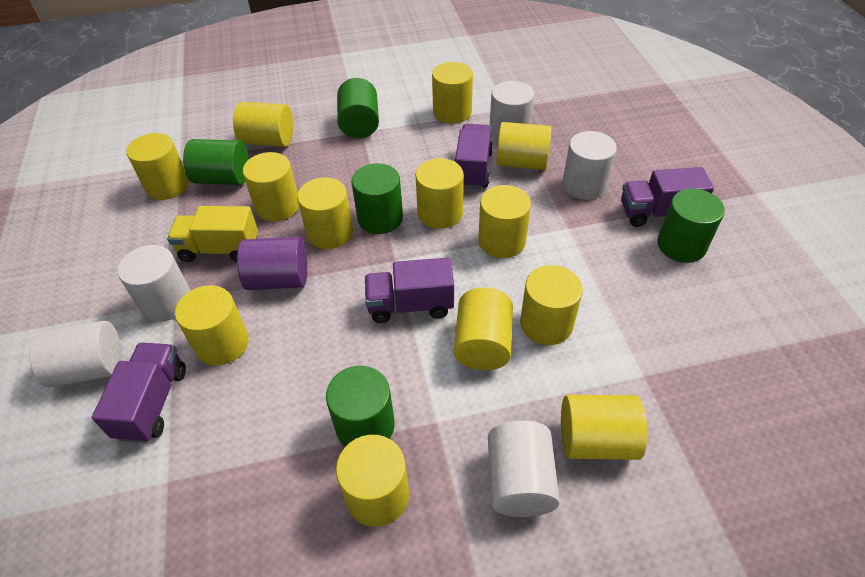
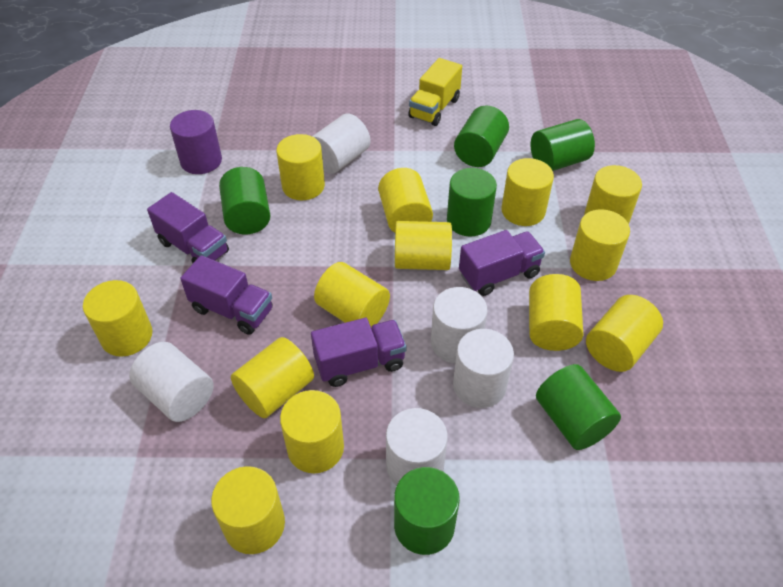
green cylinder: [183,139,249,185] [326,366,395,447] [337,78,379,138] [352,163,403,234] [657,188,725,263] = 5 -> [219,167,270,234] [394,467,460,555] [447,168,497,236] [454,105,509,167] [531,119,595,171] [536,364,621,450] = 6

